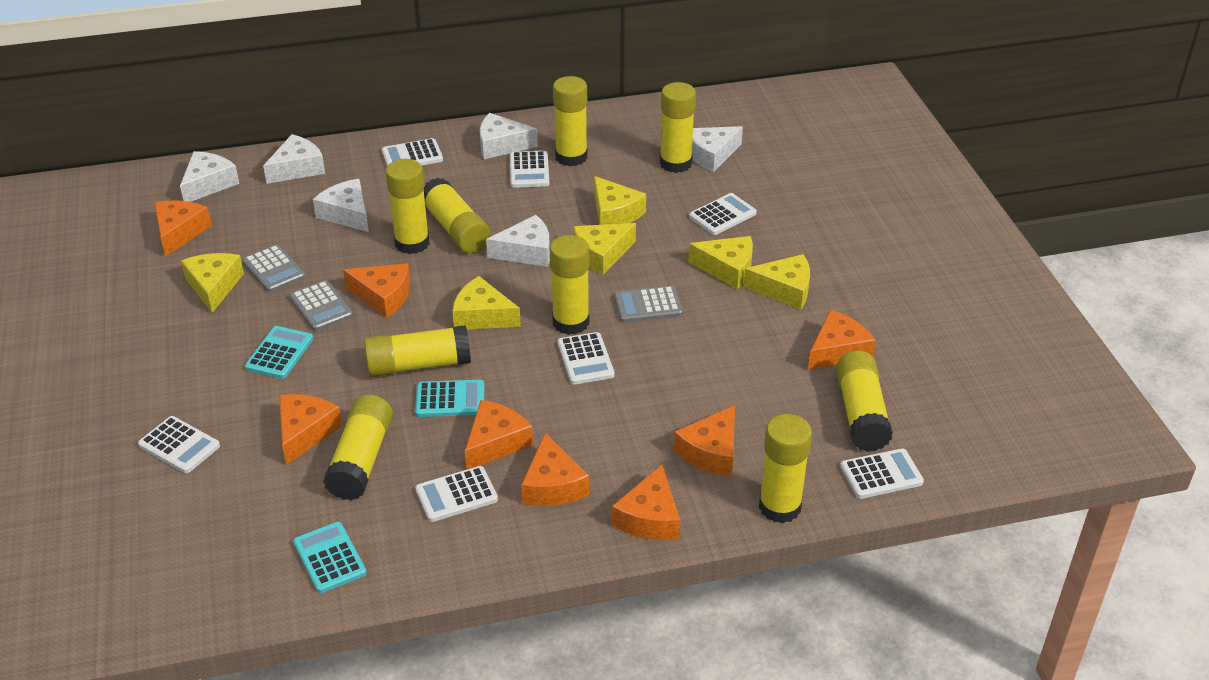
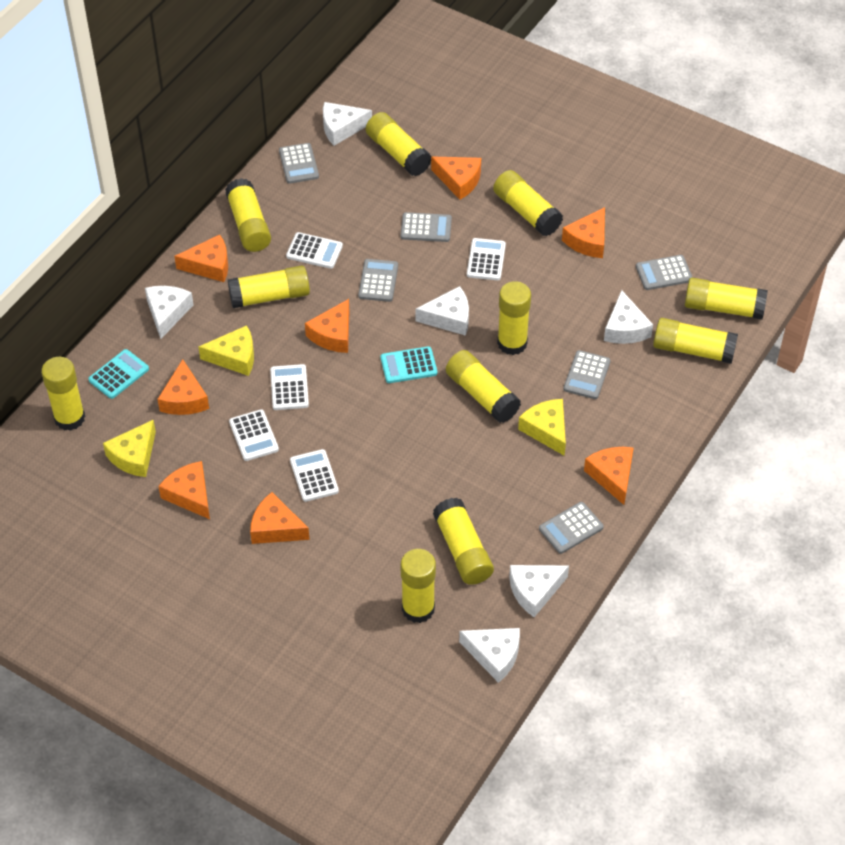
grey calculator: [242,244,306,292] [289,280,353,331] [614,286,683,322] = 3 -> [279,143,319,184] [358,259,398,302] [401,212,452,242] [539,502,603,554] [563,350,611,399] [636,255,693,290] = 6
turquoise calculator: [245,326,313,379] [293,522,367,593] [415,380,484,417] = 3 -> [88,349,149,399] [381,346,437,383] = 2
white calculator: [138,416,220,473] [382,138,443,166] [415,466,498,522] [510,151,549,188] [558,332,615,385] [689,193,757,235] [840,448,924,499] = 7 -> [229,409,279,461] [270,364,309,410] [286,232,343,269] [290,449,339,502] [467,238,506,281] = 5
yellow cheese: [181,253,244,313] [452,276,521,329] [574,223,636,275] [594,176,646,225] [688,236,753,289] [744,254,810,310] = 6 -> [103,420,156,477] [198,325,254,376] [518,399,566,456] = 3
yellow glue stick: [323,395,393,500] [364,325,471,377] [385,159,430,254] [424,178,491,253] [550,235,590,335] [553,76,587,166] [660,82,696,173] [759,414,812,523] [836,351,893,452] = 9 -> [41,357,85,431] [225,178,271,252] [228,265,310,308] [366,112,431,176] [401,549,436,623] [433,498,494,585] [446,350,521,423] [493,170,563,236] [497,281,531,355] [653,318,738,364] [685,278,768,320] = 11

